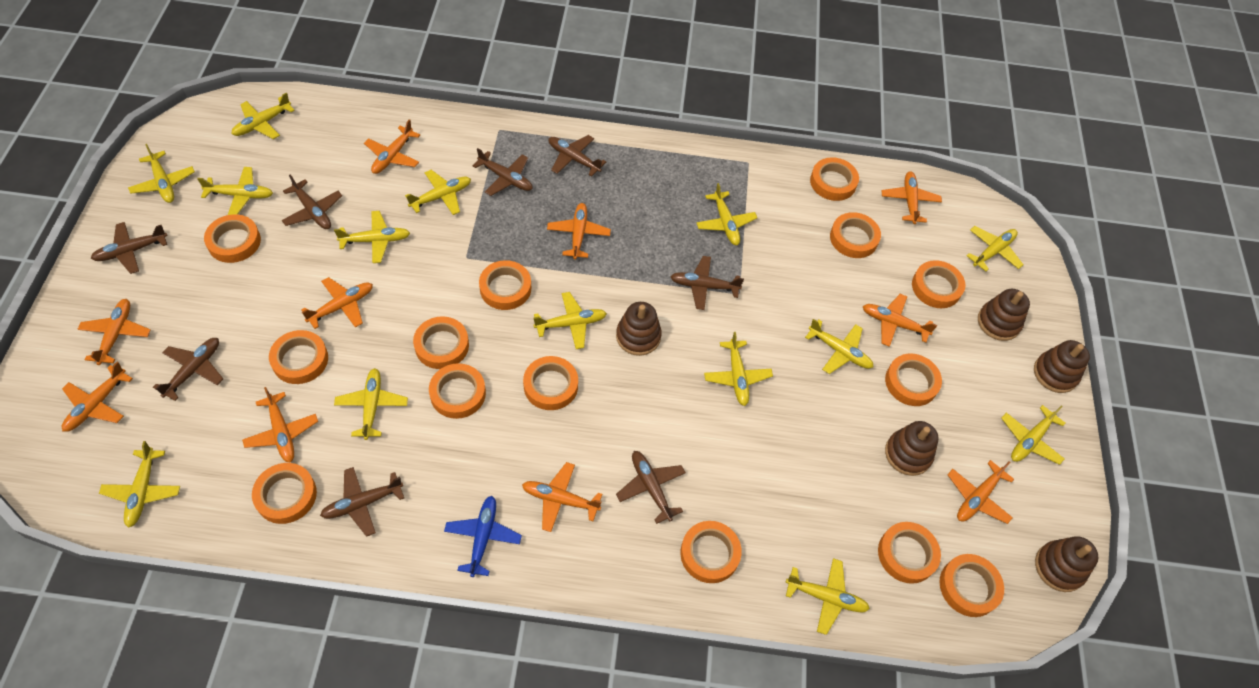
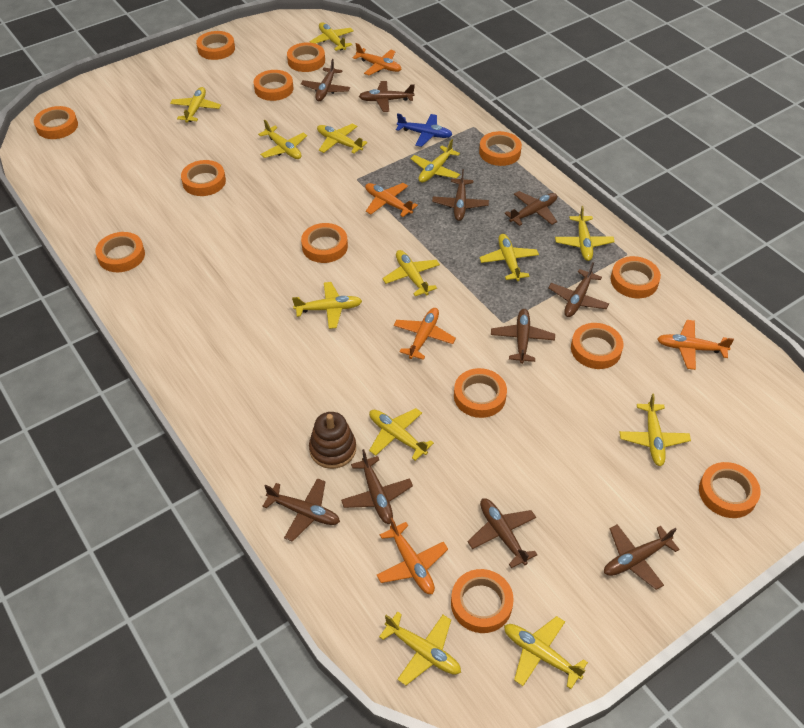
brown plane: [91,222,168,274] [153,338,223,401] [281,175,342,229] [320,467,404,537] [473,148,533,196] [549,135,606,177] [616,451,686,524] [670,256,744,310] = 8 -> [262,478,340,542] [301,59,350,101] [341,449,413,524] [359,81,415,112] [432,169,489,221] [468,498,538,568] [491,309,555,364] [504,191,557,226] [548,262,609,317] [604,524,680,590] = 10
brown stacking toy: [616,302,662,356] [885,421,939,476] [978,289,1030,341] [1034,340,1090,393] [1035,536,1098,592] = 5 -> [309,412,356,469] = 1
orange plane: [62,362,133,432] [77,299,151,365] [242,387,318,462] [301,277,373,329] [364,119,420,174] [522,462,602,532] [547,203,611,260] [863,294,937,347] [882,171,942,224] [947,460,1014,524] = 10 -> [353,43,401,75] [365,183,418,217] [377,518,448,594] [394,308,456,360] [657,320,734,370] = 5
orange tape: [204,214,261,263] [252,463,317,524] [269,330,328,384] [413,316,469,369] [429,363,486,419] [479,260,531,310] [523,356,578,410] [680,521,742,583] [810,157,859,201] [830,212,881,258] [878,522,941,584] [885,354,942,406] [912,260,965,308] [939,554,1004,617] = 14 -> [34,106,78,139] [95,232,145,272] [181,160,226,196] [196,31,235,60] [254,70,294,101] [287,42,325,72] [301,223,348,263] [451,569,514,633] [454,368,507,418] [479,131,522,166] [571,323,623,369] [611,256,661,298] [699,462,761,518] = 13
yellow plane: [99,441,180,528] [128,144,195,203] [197,167,273,215] [232,92,295,139] [334,211,410,263] [334,368,408,440] [405,170,471,215] [533,292,607,349] [696,183,757,245] [704,332,773,406] [786,558,870,635] [805,319,873,374] [966,226,1024,271] [1001,405,1065,465] = 14 -> [170,87,221,123] [258,120,307,159] [292,282,362,329] [310,22,354,51] [317,123,367,153] [369,408,434,461] [379,612,461,685] [382,250,440,296] [411,139,460,183] [479,234,539,281] [504,616,588,689] [555,206,615,261] [620,393,691,466] = 13

